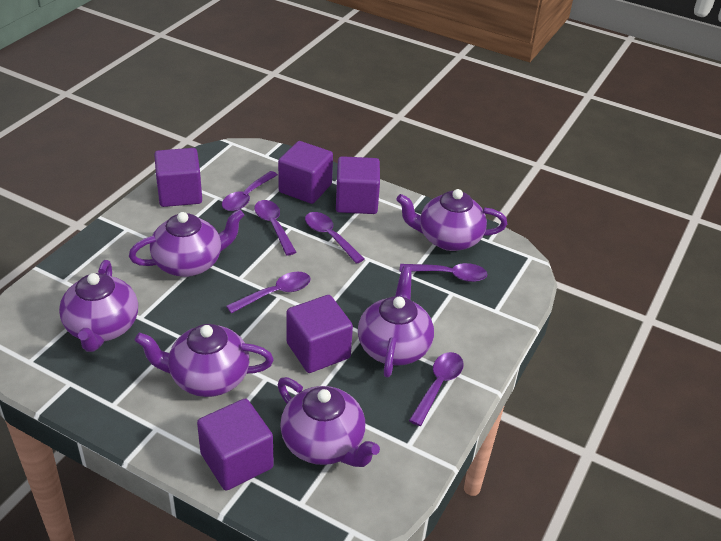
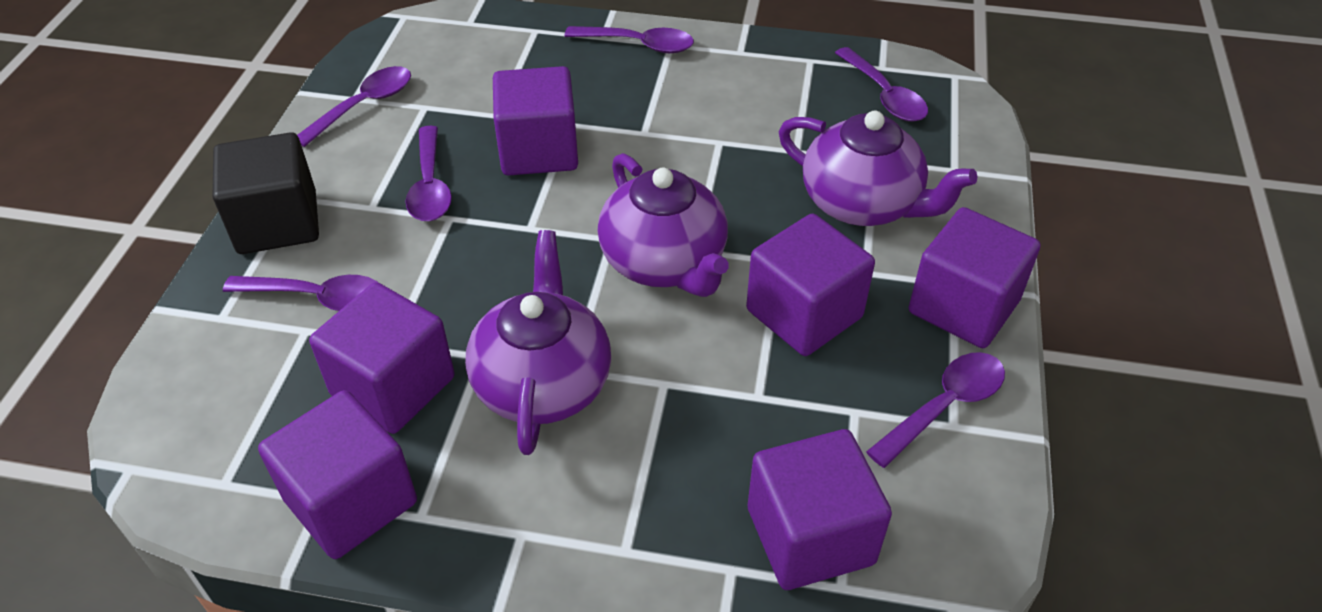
black cube: none = 0 -> [213,132,319,254] = 1
purple cube: [154,148,202,207] [197,398,274,490] [278,141,333,204] [286,295,353,373] [336,156,380,214] = 5 -> [258,390,417,559] [309,282,455,434] [493,66,578,176] [746,214,875,356] [748,429,892,590] [909,207,1041,348] = 6
purple teapot: [59,260,138,352] [129,209,244,277] [135,324,274,397] [278,377,380,467] [358,266,434,378] [396,189,507,251] = 6 -> [465,230,611,455] [597,153,729,297] [779,111,977,226] = 3

